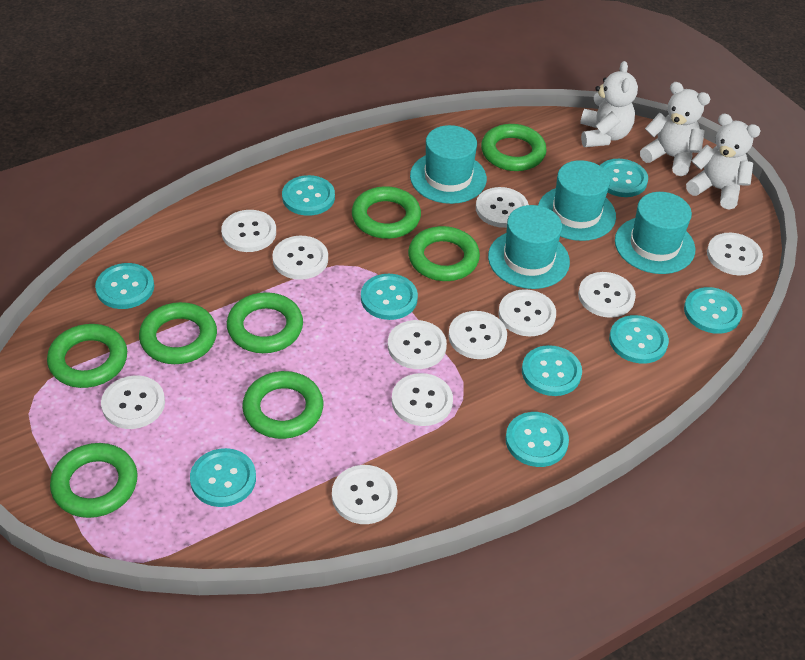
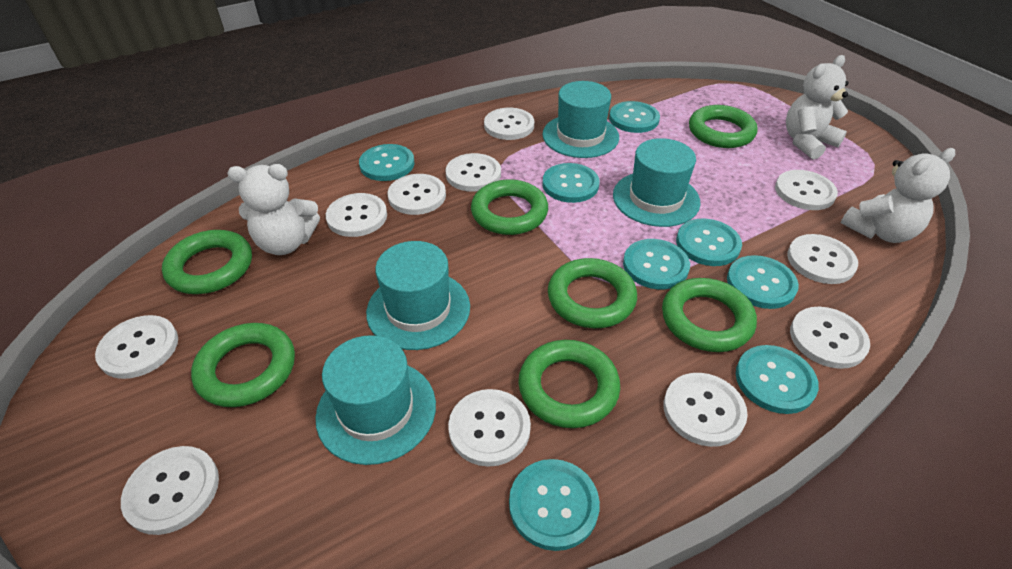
green ring: [47,324,127,388] [50,443,138,518] [139,302,217,364] [227,292,303,353] [242,371,323,439] [352,186,421,239] [408,226,480,281] [481,124,547,171] = 8 -> [162,230,252,294] [191,323,295,407] [471,179,548,235] [518,340,620,428] [548,258,637,328] [662,278,757,352] [689,105,758,148] = 7
turquoise button: [95,263,154,309] [190,448,256,507] [282,175,335,216] [361,274,418,320] [505,412,569,467] [522,345,582,396] [600,159,648,197] [609,315,669,364] [684,287,742,334] = 9 -> [359,144,414,181] [509,459,600,551] [542,163,599,203] [609,101,660,133] [623,239,690,290] [676,219,742,266] [727,255,799,309] [736,345,819,414] = 8

